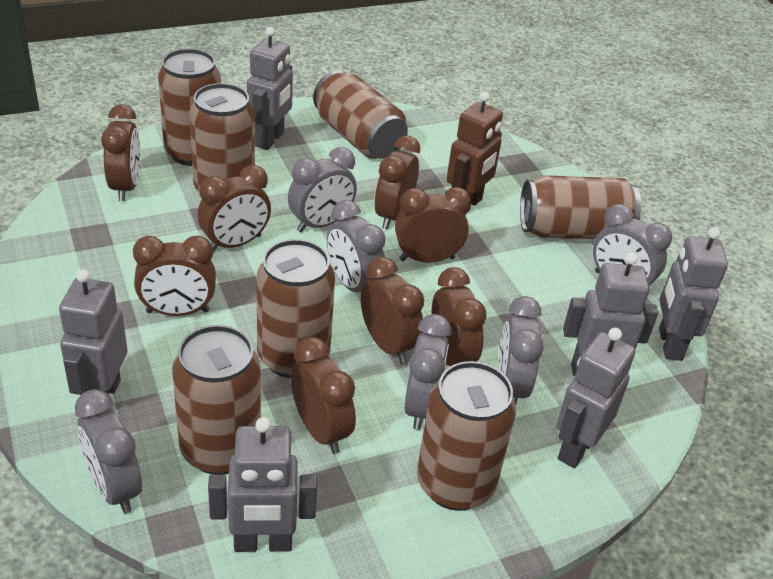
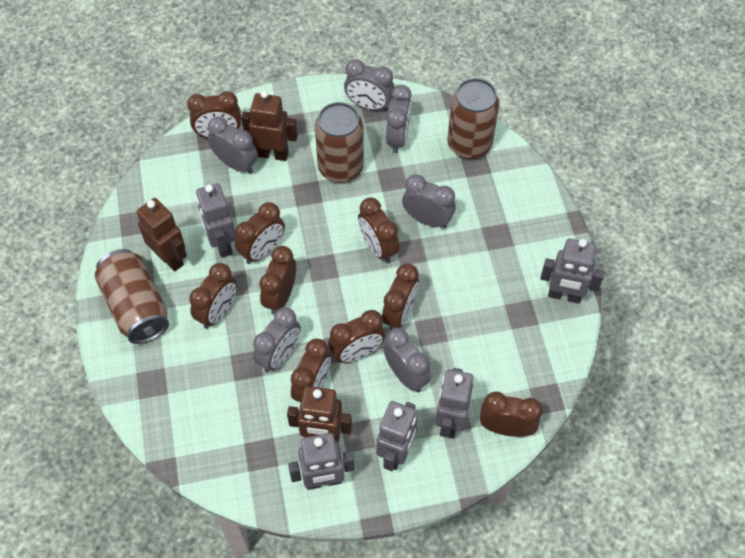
brown can: [158,49,221,166] [172,325,261,475] [189,83,255,192] [257,239,335,378] [313,70,408,159] [417,361,516,511] [520,175,641,239] = 7 -> [94,249,169,344] [315,102,364,183] [447,78,499,159] = 3
brown clock: [101,104,140,201] [133,236,216,316] [198,165,271,252] [291,337,356,454] [360,257,424,364] [374,135,420,229] [395,187,471,263] [432,267,486,366] = 8 -> [187,91,241,138] [189,263,237,329] [235,202,285,264] [259,246,296,315] [291,339,331,402] [328,310,385,363] [358,198,400,263] [382,263,419,330] [480,391,543,437] = 9
brown robot: [446,91,503,214] = 1 -> [136,198,187,272] [241,90,298,161] [287,386,352,443] = 3
grey robot: [59,269,127,395] [208,417,317,552] [247,27,293,150] [556,328,636,468] [563,252,658,376] [659,227,728,361] = 6 -> [196,183,236,258] [288,433,355,490] [376,401,418,471] [435,368,473,439] [540,238,604,304] = 5

